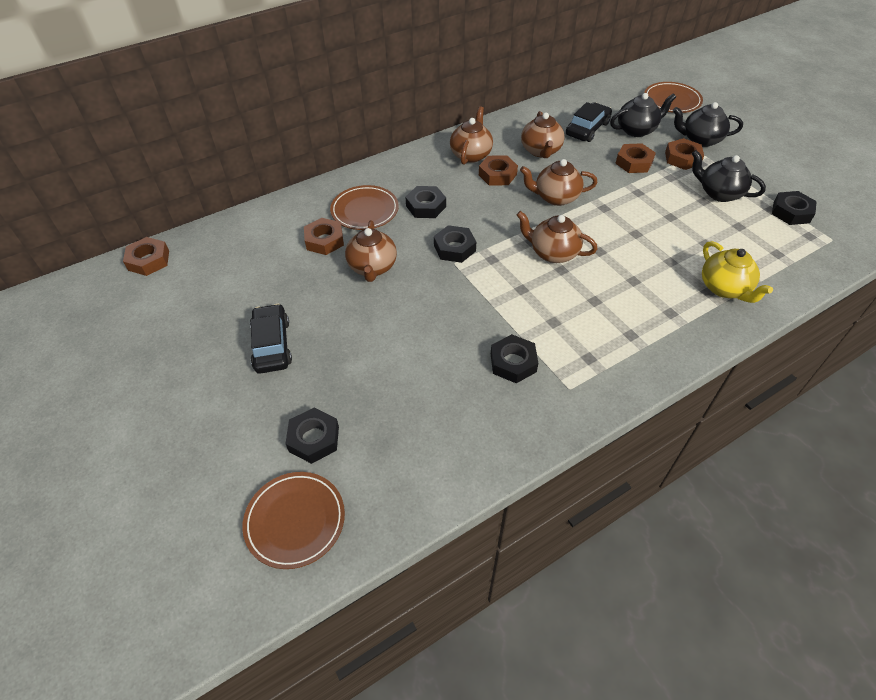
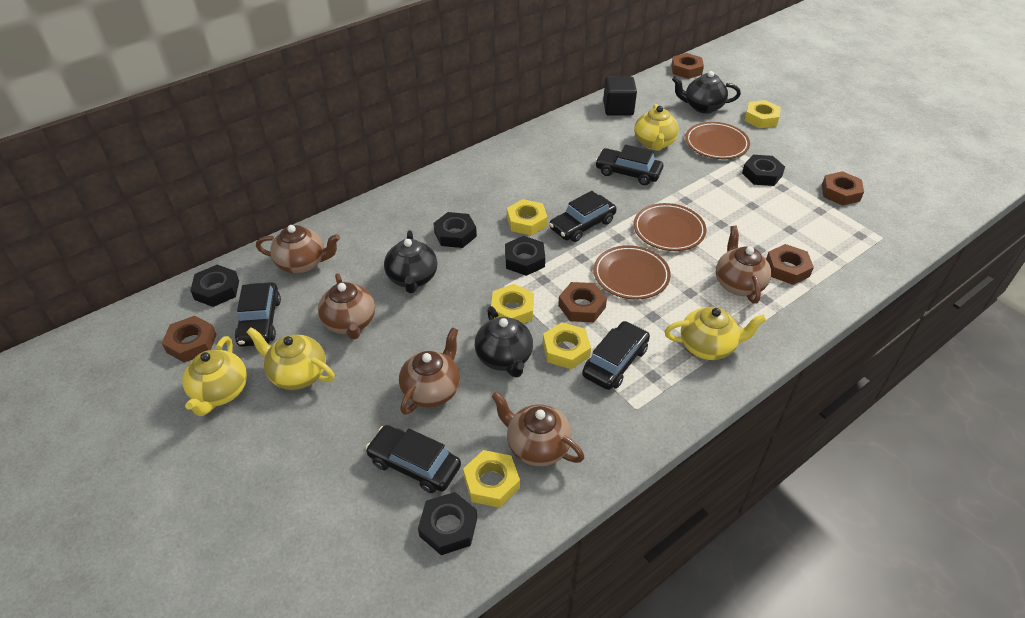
black car: [250,304,292,374] [566,102,612,142] = 2 -> [235,282,281,347] [366,425,461,493] [549,191,617,242] [582,321,650,390] [595,145,663,185] = 5
black cube: none = 0 -> [603,76,637,116] = 1
yellow nut: none = 0 -> [463,450,520,508] [491,284,534,323] [507,199,548,236] [543,322,591,369] [745,100,781,128] = 5
yellow teapot: [702,241,773,303] = 1 -> [182,336,247,416] [246,327,335,390] [634,104,679,151] [665,307,766,360] = 4

